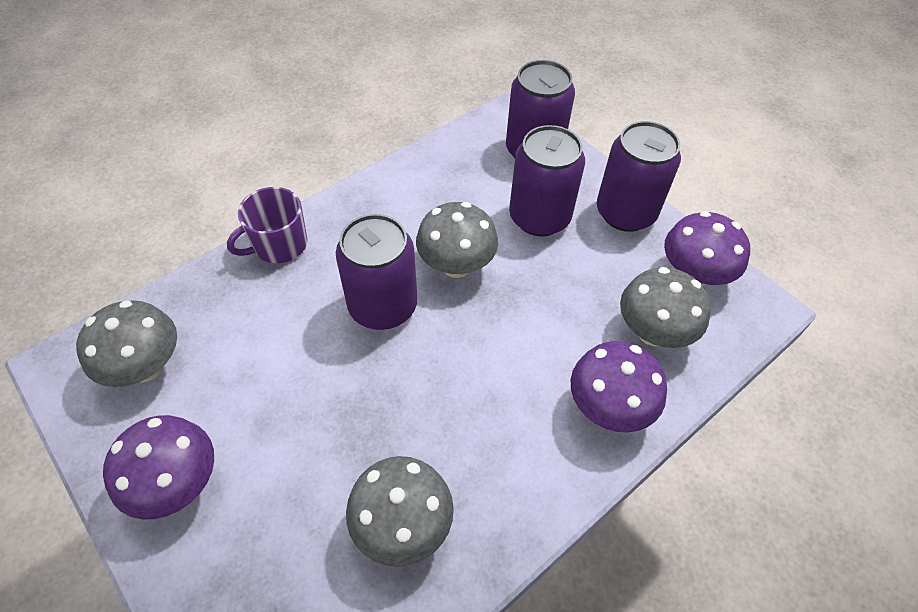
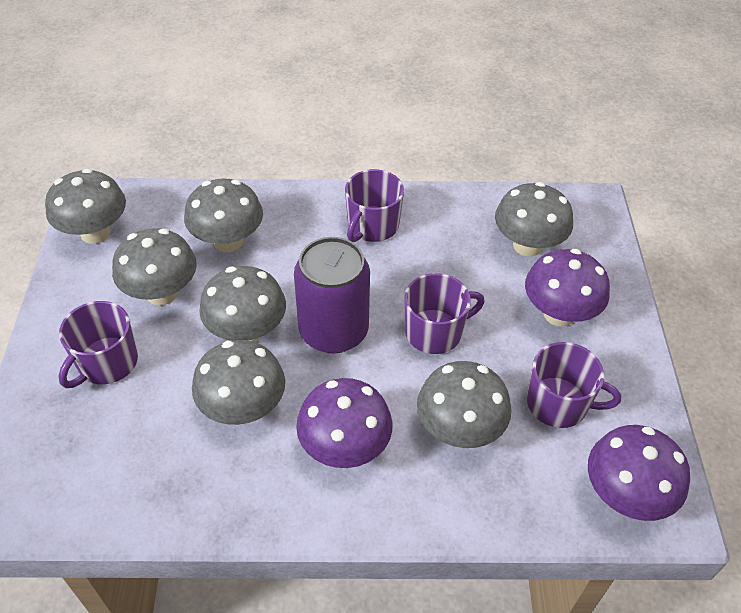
grey mushroom: [76,300,177,387] [346,456,454,567] [416,202,498,278] [620,267,711,348] = 4 -> [45,169,126,244] [112,228,197,306] [184,178,263,252] [192,340,285,425] [199,266,286,342] [417,361,511,448] [495,182,573,257] = 7
purple can: [336,214,417,330] [506,60,575,158] [509,125,585,236] [597,121,681,232] = 4 -> [294,237,370,354] = 1
purple mug: [227,187,307,263] = 1 -> [58,301,138,388] [345,169,404,242] [404,273,485,354] [527,342,621,428] = 4

